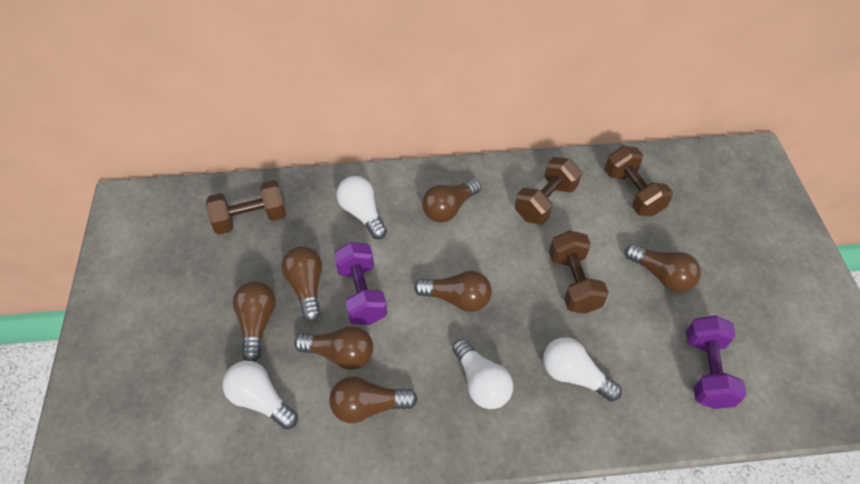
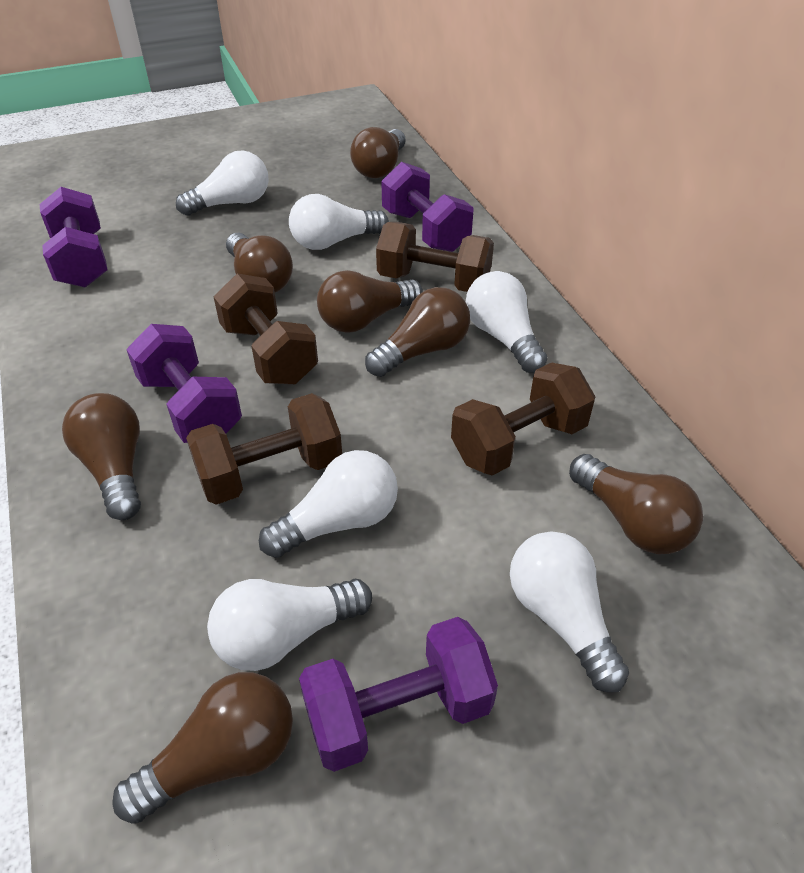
purple dumbbell: [334,242,387,325] [686,315,747,409] = 2 -> [40,187,108,287] [126,324,242,443] [299,617,498,772] [381,162,474,252] = 4
white light bulb: [222,361,298,429] [336,176,387,239] [452,339,513,409] [543,337,622,402] = 4 -> [176,150,269,216] [207,579,372,671] [259,450,398,558] [289,194,389,250] [466,271,547,373] [510,531,629,693] = 6

